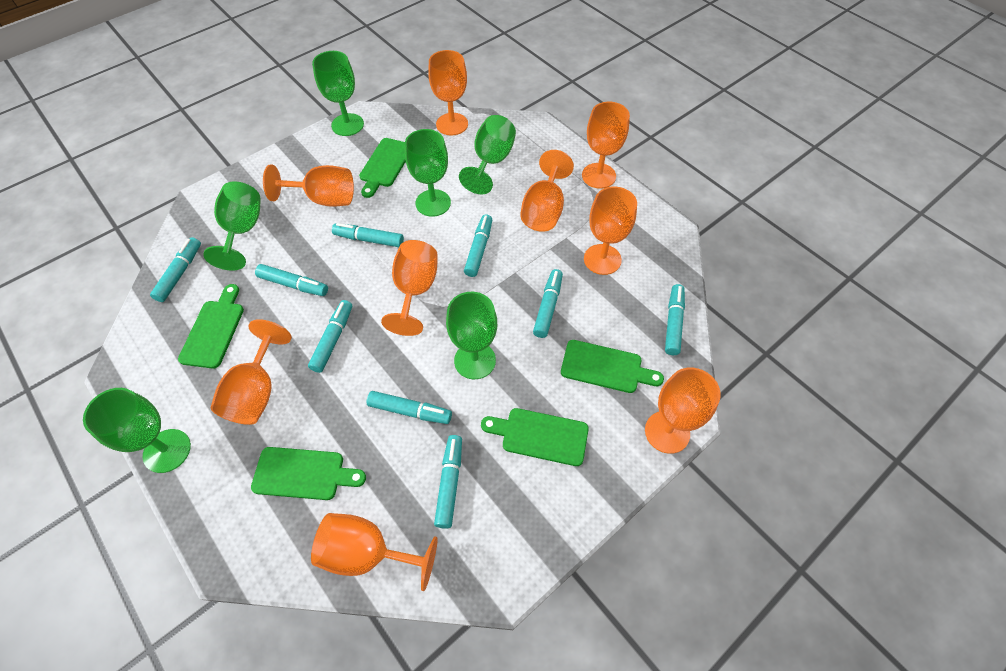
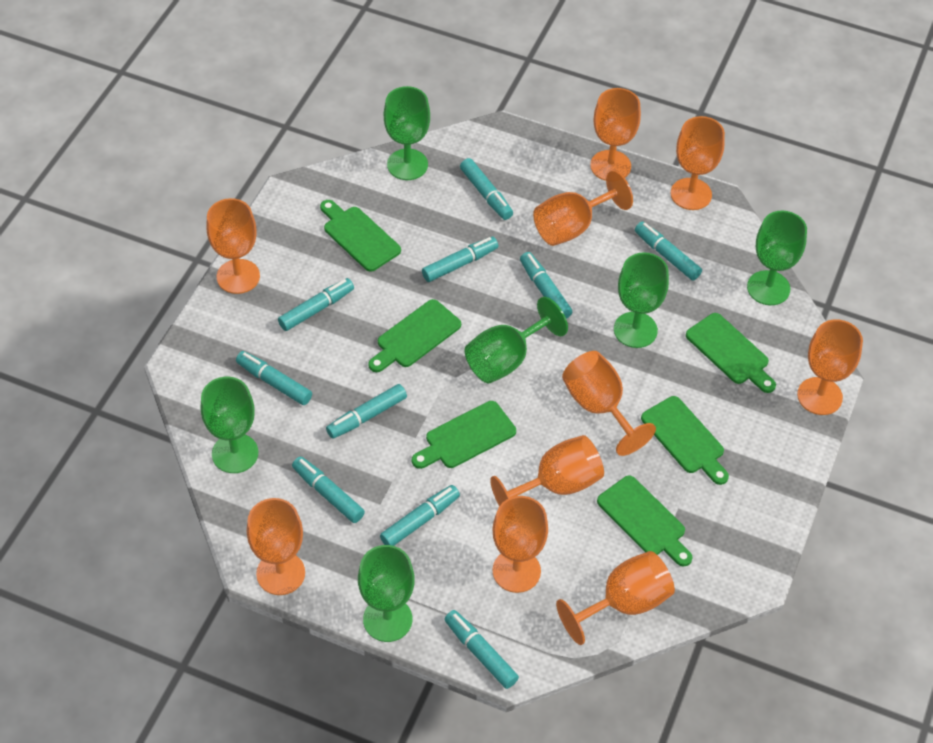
green cutting board: [178,284,244,369] [251,447,366,500] [359,138,406,198] [481,408,589,466] [561,340,664,393] = 5 -> [320,200,401,272] [368,299,461,372] [412,401,516,469] [597,476,693,566] [641,396,729,485] [686,313,776,393] = 6
orange goblet: [211,319,292,425] [263,164,354,207] [311,513,438,591] [381,240,438,336] [428,50,468,135] [520,150,574,232] [582,102,630,189] [584,187,637,275] [645,367,721,454] = 9 -> [206,198,260,294] [247,498,305,595] [490,435,604,506] [492,496,548,593] [533,170,633,246] [556,551,675,645] [562,351,656,456] [590,88,641,181] [671,116,725,210] [797,319,863,415] = 10
turquoise marker: [150,237,201,302] [255,264,328,296] [308,300,352,373] [332,223,404,247] [367,391,452,424] [434,435,462,529] [464,214,492,277] [533,269,563,338] [665,284,685,355] = 9 -> [236,351,312,405] [278,278,354,331] [292,456,365,523] [326,384,407,439] [380,485,460,546] [422,236,498,282] [444,610,519,689] [460,158,513,220] [520,252,572,319] [635,222,702,281] = 10

